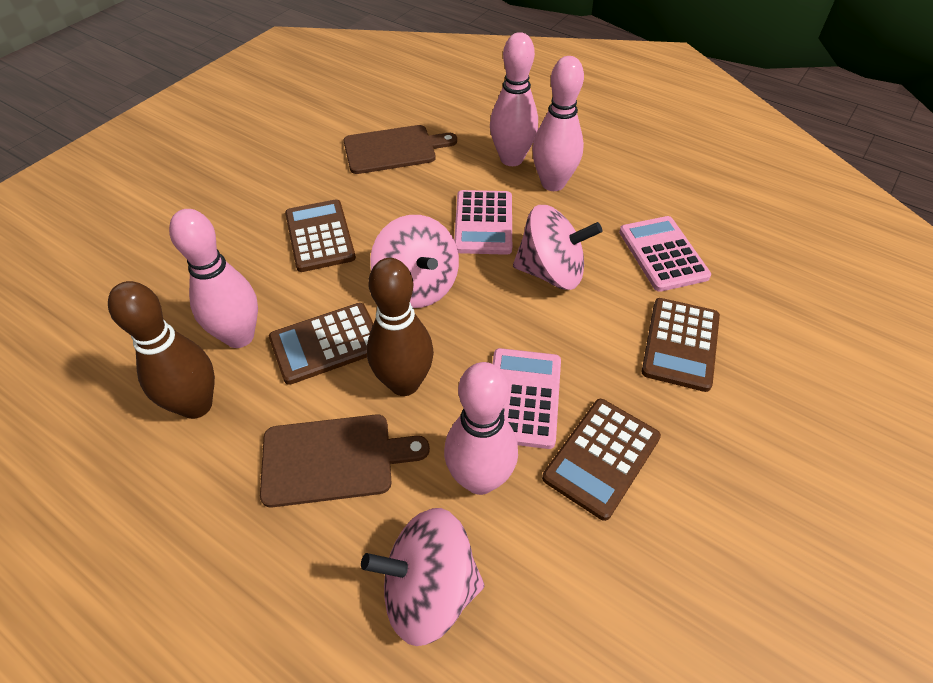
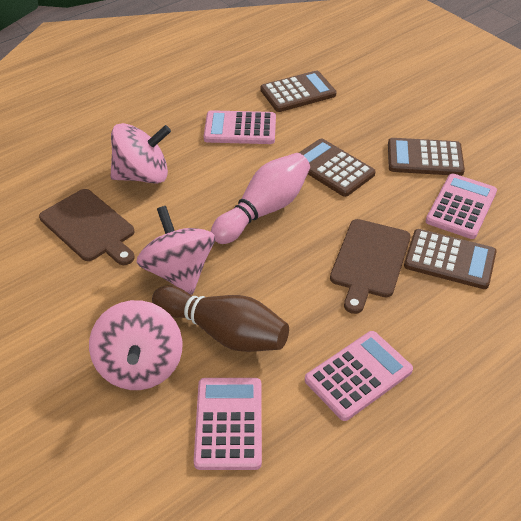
brown bowling pin: [108,281,215,419] [367,258,434,396] = 2 -> [152,285,289,352] = 1
pink bowling pin: [169,209,258,348] [444,362,518,495] [490,32,538,166] [532,56,584,191] = 4 -> [211,153,310,244] = 1
pink calculator: [454,190,512,255] [492,348,561,449] [619,216,711,292] = 3 -> [194,378,262,470] [204,110,276,144] [305,331,413,421] [426,174,497,239] = 4

